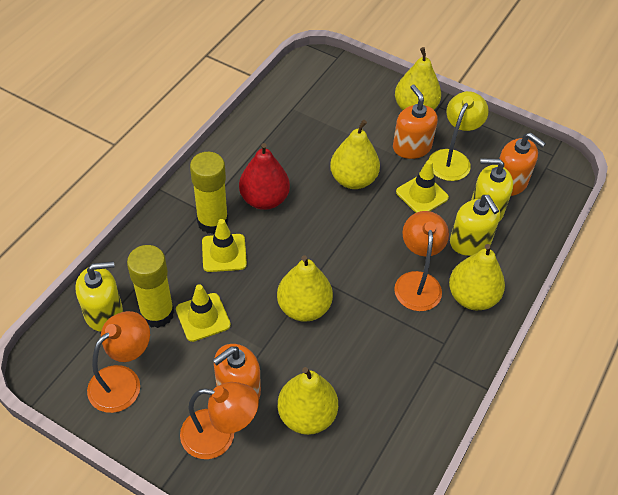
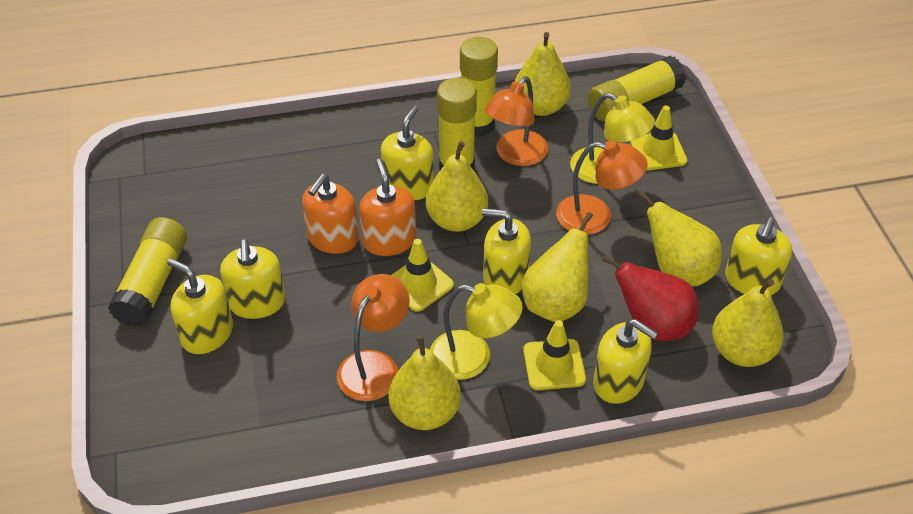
orange soap dispenser: [213,344,261,400] [393,84,438,159] [499,133,546,196] = 3 -> [302,174,359,254] [359,159,416,256] = 2
yellow glue stick: [127,245,174,328] [190,152,229,234] = 2 -> [108,217,187,327] [437,78,477,170] [460,37,498,137] [588,56,686,121] = 4
yellow lamp: [429,91,489,181] = 1 -> [430,283,523,380] [570,93,655,184] = 2
yellow pear: [277,255,333,322] [278,367,338,435] [330,120,380,189] [395,47,441,110] [449,244,505,310] = 5 -> [388,335,461,430] [426,141,488,232] [515,32,571,116] [522,212,593,322] [637,190,722,287] [712,279,784,367] = 6
yellow soap dispenser: [76,261,123,332] [450,195,500,256] [471,158,513,221] = 3 -> [167,258,233,354] [220,239,285,319] [381,106,434,200] [482,208,531,294] [593,319,658,404] [725,217,792,295] = 6

